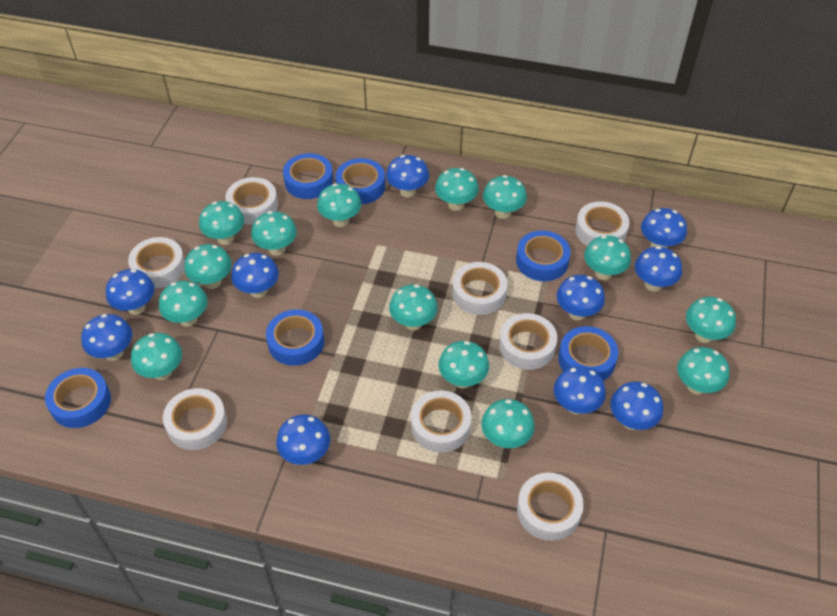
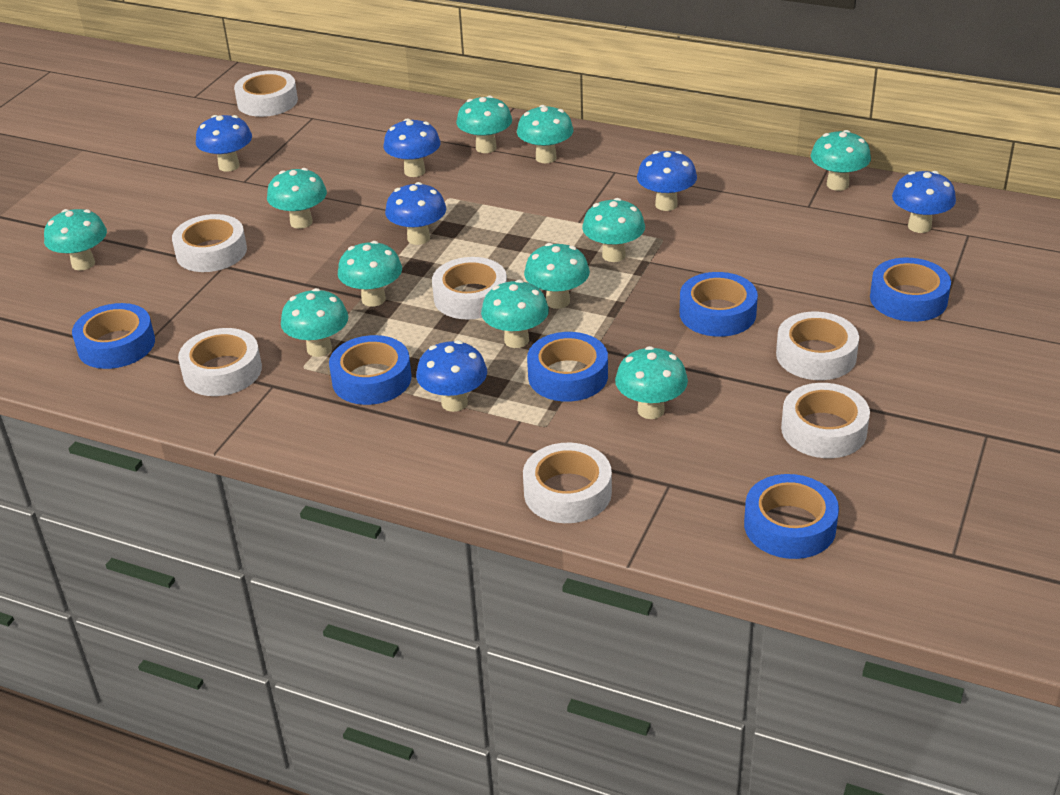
blue mushroom: [81,314,132,361] [106,269,155,315] [231,253,279,298] [276,414,330,465] [386,155,429,197] [554,366,606,415] [557,275,605,321] [610,381,663,430] [635,246,682,292] [641,208,687,248] = 10 -> [196,115,252,172] [383,118,440,177] [385,182,446,245] [416,340,487,412] [637,151,697,211] [892,171,956,233] = 6
turquoise mushroom: [131,333,182,380] [159,281,208,327] [184,244,232,289] [199,201,244,245] [251,211,297,256] [317,184,361,227] [389,284,438,330] [435,168,479,211] [438,341,489,388] [481,399,535,448] [483,175,527,219] [584,235,631,280] [677,347,729,395] [686,297,736,343] = 14 -> [44,209,107,271] [267,168,327,229] [281,288,348,357] [338,241,402,306] [456,96,512,153] [481,280,549,348] [517,105,574,163] [524,243,590,309] [582,198,645,262] [615,346,688,419] [811,130,871,191] = 11
white tape: [128,237,185,288] [163,388,227,450] [225,177,278,225] [411,391,472,453] [452,262,507,315] [499,313,557,370] [517,473,584,541] [575,202,629,246] = 8 -> [172,214,247,272] [178,328,262,396] [234,70,298,117] [432,257,507,320] [523,443,612,523] [776,312,859,380] [781,383,870,458] = 7

